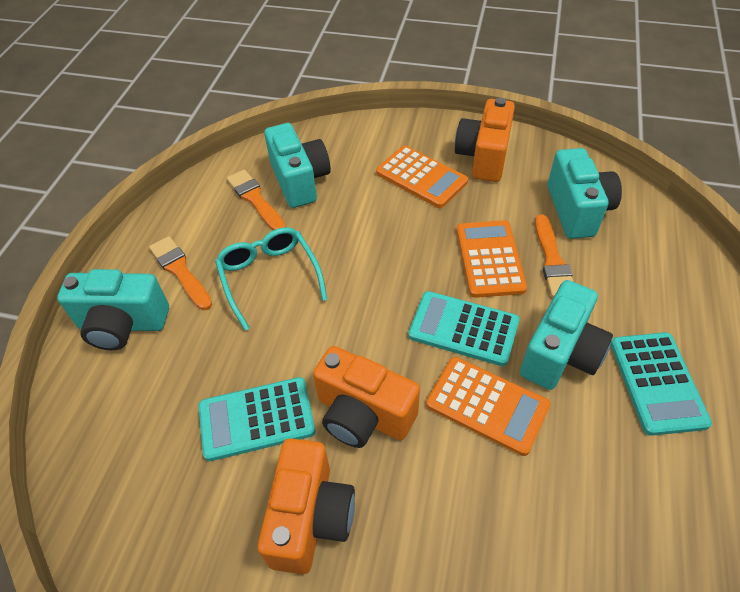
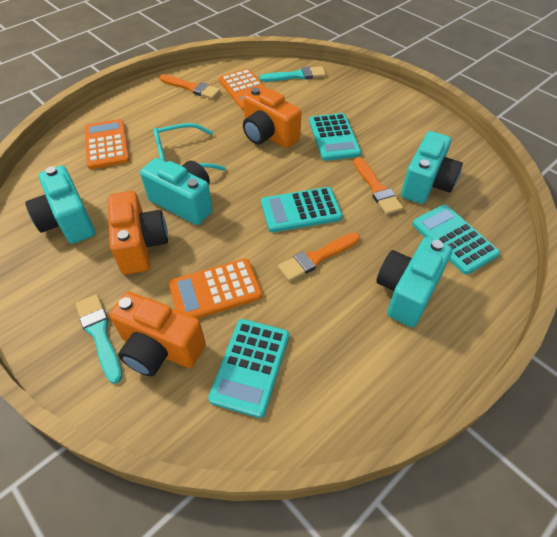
turquoise brush: none = 0 -> [75,294,122,384] [260,66,326,82] = 2
turquoise calculator: [198,377,315,461] [408,291,519,366] [611,332,712,436] = 3 -> [208,319,289,418] [261,187,343,232] [309,113,361,161] [412,204,500,275] = 4

